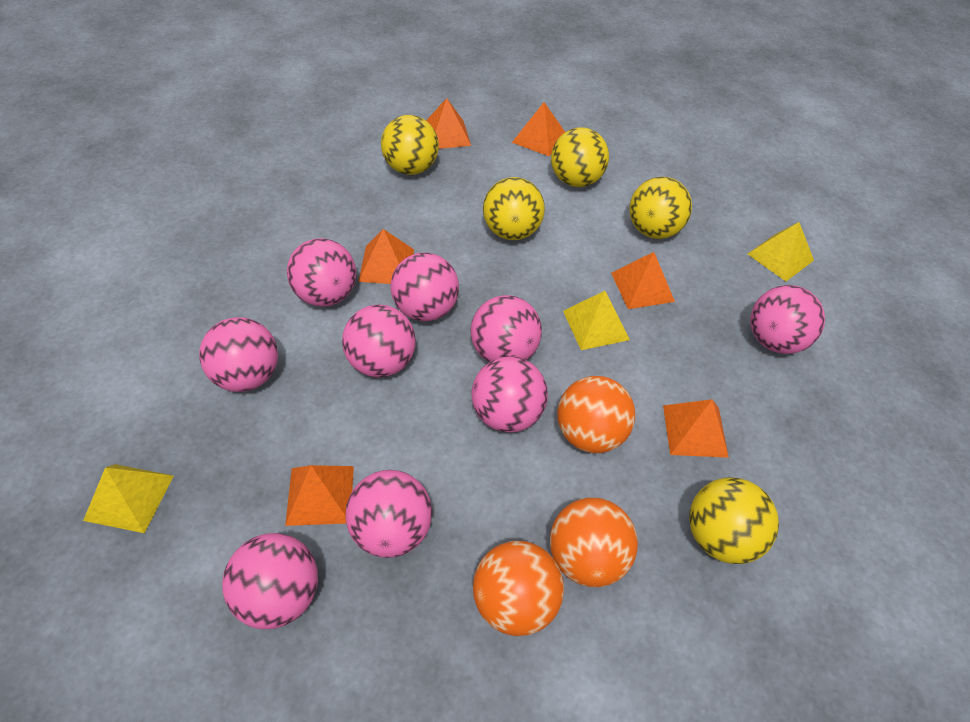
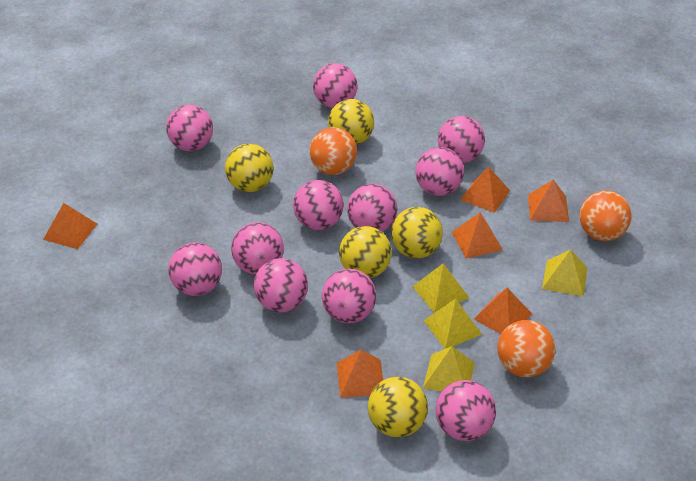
pink ball: [199,317,278,392] [222,533,318,629] [287,238,356,307] [342,304,416,377] [345,470,432,558] [391,253,459,321] [471,295,542,362] [471,356,548,433] [750,285,825,354] = 9 -> [166,105,213,151] [168,242,222,296] [231,222,284,274] [254,258,308,312] [293,180,343,230] [313,63,357,108] [322,269,376,323] [347,184,398,232] [415,147,464,196] [436,380,496,441] [438,116,485,163] = 11
yellow pyramid: [83,464,173,533] [563,291,630,350] [748,222,814,281] = 3 -> [412,263,469,313] [423,346,475,392] [424,299,482,349] [542,249,587,296] = 4

